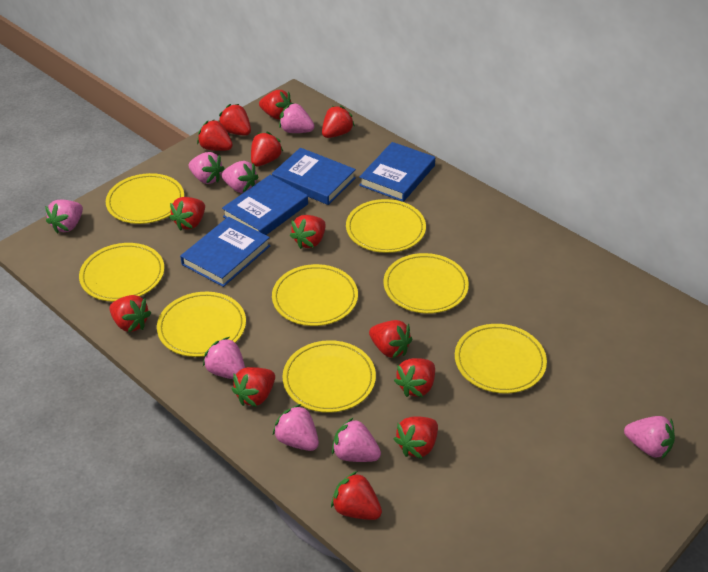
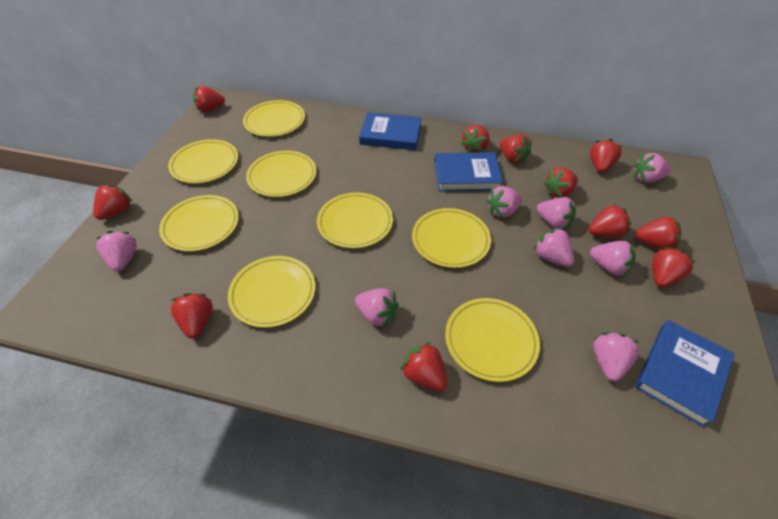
blue book: [180,217,270,287] [222,175,308,235] [272,148,356,205] [359,142,435,202] = 4 -> [359,112,422,150] [435,152,503,192] [635,320,735,428] = 3
red strawberry: [109,295,151,332] [169,197,205,231] [197,120,233,151] [219,104,251,135] [232,367,275,407] [251,132,283,166] [259,90,292,120] [290,215,326,249] [322,105,355,138] [331,471,382,520] [369,320,412,359] [394,358,435,397] [394,416,438,459] = 13 -> [93,184,132,220] [171,293,213,339] [193,85,225,112] [400,342,447,391] [461,125,489,153] [500,135,532,164] [543,167,578,198] [589,204,632,238] [590,139,622,172] [635,217,681,250] [652,247,695,287] = 11

